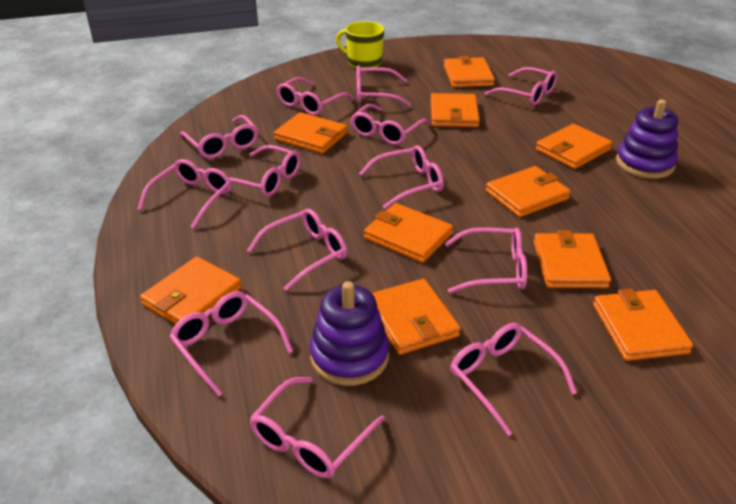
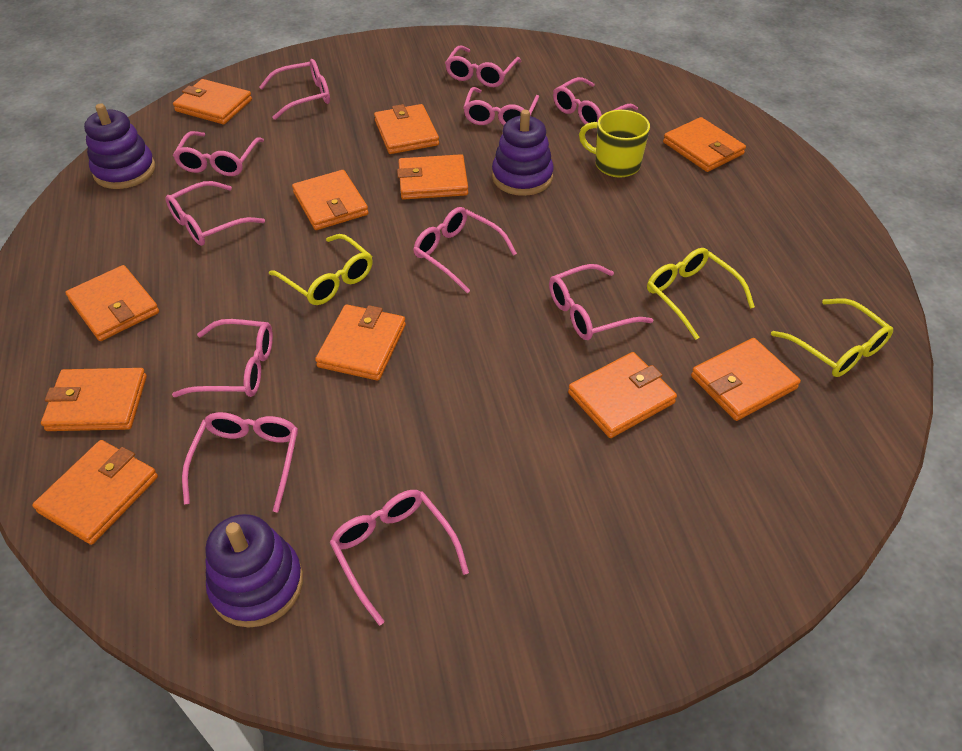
orange wallet: [140,256,242,324] [274,112,348,154] [364,203,453,263] [372,279,461,355] [431,93,480,127] [444,56,495,88] [486,166,571,217] [534,230,611,288] [536,124,612,169] [593,288,693,361] = 10 -> [32,440,158,545] [41,368,147,431] [65,265,159,341] [173,79,252,124] [292,170,368,230] [315,304,406,381] [374,104,439,154] [397,154,468,200] [568,352,677,438] [663,117,746,172] [691,338,801,421] = 11
pink glasses: [138,159,232,229] [169,291,293,397] [180,115,258,159] [228,145,301,197] [247,208,347,291] [249,377,385,478] [276,77,354,116] [351,104,430,145] [357,65,411,106] [359,145,444,209] [445,227,527,293] [450,323,577,436] [485,67,557,106] = 13 -> [165,181,265,246] [172,319,273,397] [173,131,264,176] [182,412,298,512] [259,59,330,120] [329,490,469,626] [413,207,517,293] [445,45,521,87] [463,87,539,126] [549,264,653,340] [553,77,638,125] = 11
purple stacking toy: [310,281,389,386] [616,99,678,179] = 2 -> [84,103,155,189] [205,514,303,628] [492,110,554,196] = 3
yellow glasses: none = 0 -> [269,234,373,305] [647,248,755,340] [771,298,893,377] = 3

